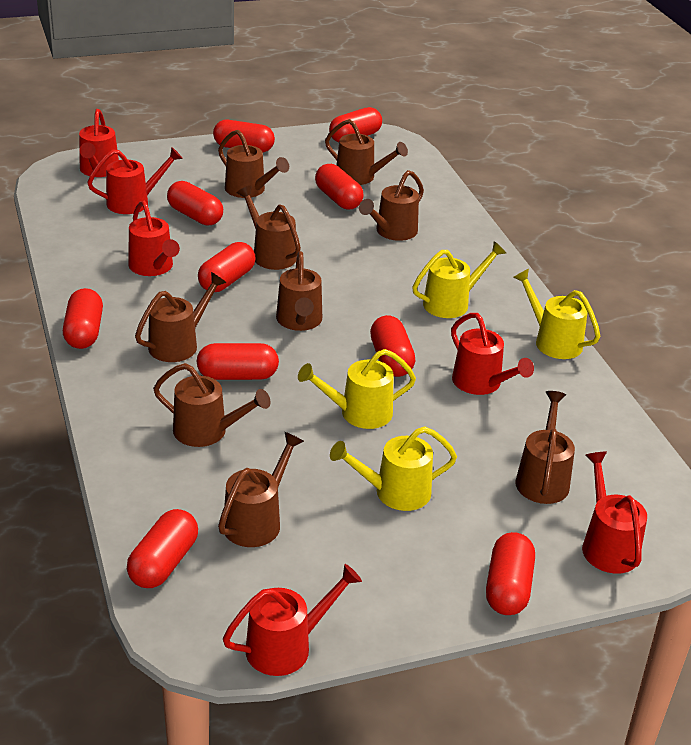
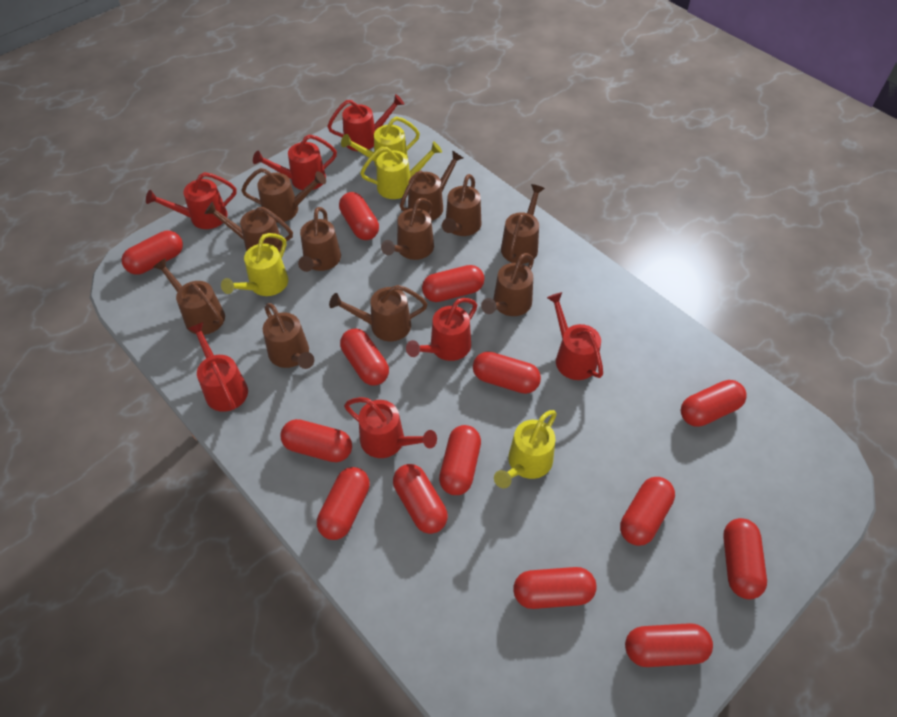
brown watering can: [135,272,227,362] [153,363,271,447] [218,130,289,198] [218,432,304,547] [237,186,301,270] [276,251,322,331] [325,119,408,185] [359,170,424,241] [515,391,575,504] = 9 -> [153,258,225,335] [204,202,293,253] [241,168,326,223] [263,303,314,369] [298,207,341,272] [329,285,428,341] [381,198,434,260] [400,150,463,221] [442,174,481,236] [481,253,534,316] [501,184,545,264] = 11
red capsule: [63,288,103,349] [127,509,198,588] [167,181,223,226] [197,343,279,380] [198,242,256,292] [213,120,275,152] [315,164,364,209] [329,107,382,142] [370,315,415,377] [486,532,535,615] = 10 -> [122,231,183,275] [281,419,352,462] [317,467,370,540] [339,192,379,240] [340,329,389,386] [393,464,448,534] [422,265,485,302] [439,425,481,495] [473,352,541,394] [513,567,597,609] [620,477,675,546] [625,623,713,667] [681,380,746,427] [723,518,767,599] = 14
red watering can: [79,109,119,177] [87,147,183,214] [128,201,180,276] [223,564,362,676] [451,313,534,395] [582,452,647,574] = 6 -> [146,172,237,229] [187,322,248,412] [253,134,337,190] [327,94,404,151] [344,397,437,458] [406,298,477,361] [547,292,603,380] = 7

